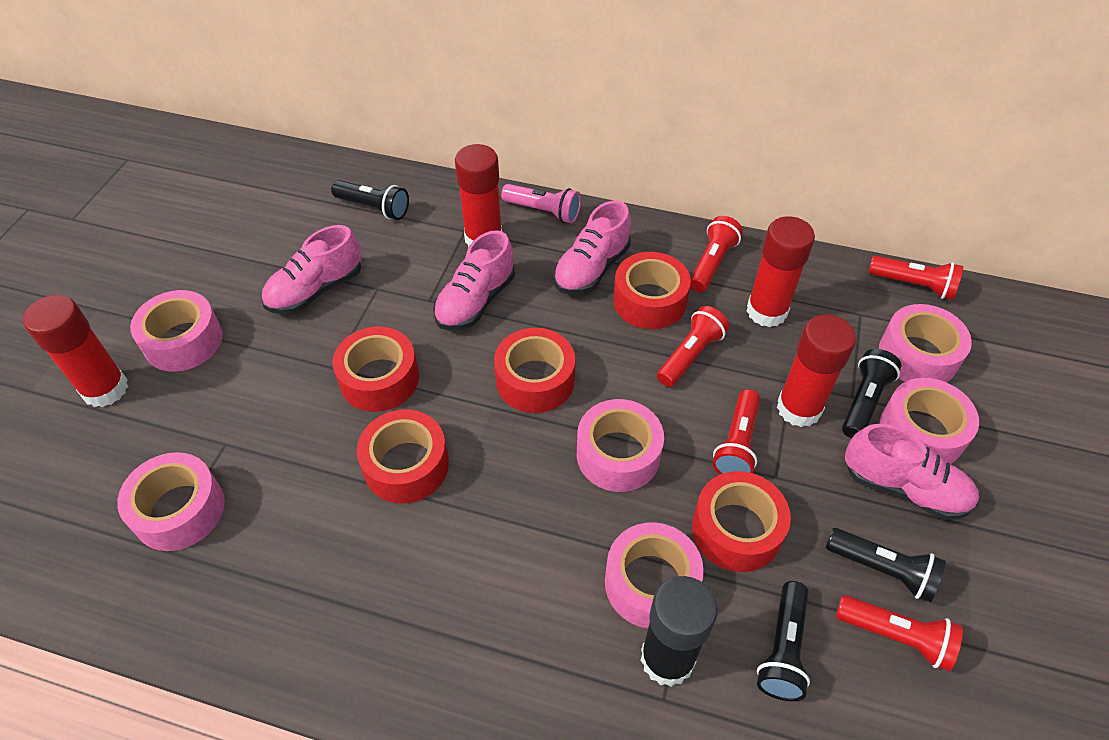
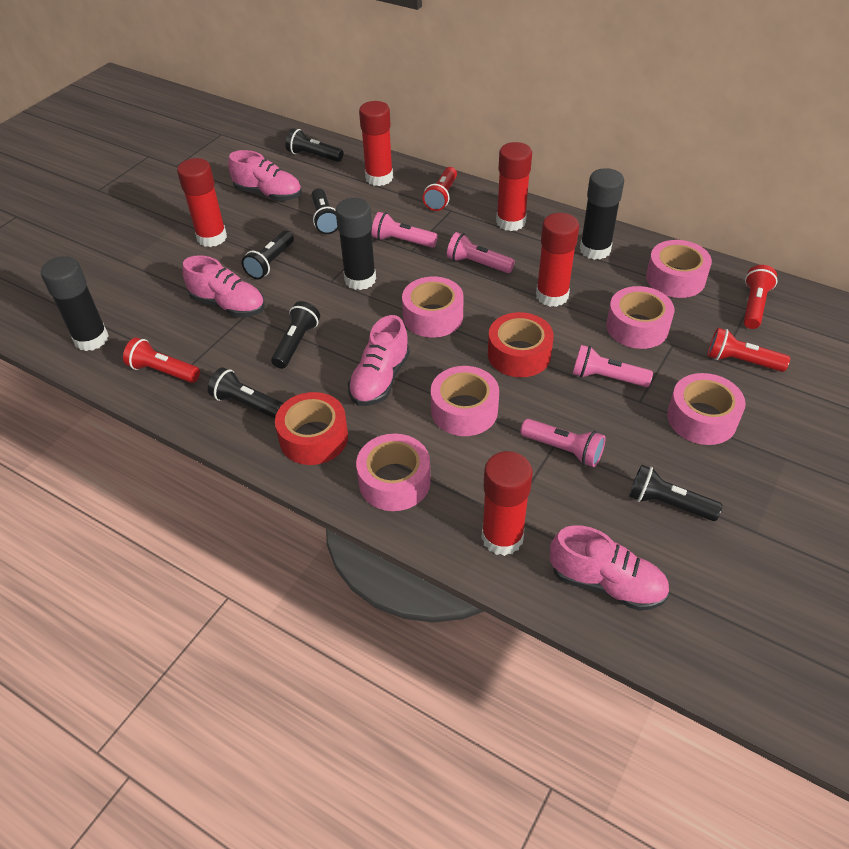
black flashlight: [331,180,409,220] [757,581,810,701] [826,528,946,602] [842,349,901,438] = 4 -> [208,367,284,419] [242,231,294,279] [271,301,320,369] [285,128,343,162] [312,188,338,234] [629,465,723,521] = 6
black glue stick: [640,576,718,687] = 1 -> [41,256,109,351] [336,198,376,290] [580,168,624,260] = 3
pink flashlight: [501,184,581,223] = 1 -> [372,212,438,248] [447,232,515,273] [520,419,605,467] [573,345,653,387] = 4
red flashlight: [657,306,729,387] [690,216,743,292] [713,389,760,474] [836,595,963,671] [868,256,963,300] = 5 -> [123,337,200,383] [423,167,457,211] [707,328,790,372] [744,265,778,329] = 4
red glue stick: [23,295,128,407] [455,144,502,248] [746,216,815,327] [777,314,856,427] = 4 -> [177,158,227,247] [359,101,393,186] [481,451,533,556] [496,142,532,231] [536,213,579,307] = 5
red tape: [332,327,419,412] [357,410,449,503] [494,328,575,413] [613,252,691,329] [692,471,791,572] = 5 -> [275,392,348,465] [488,312,554,377] = 2

